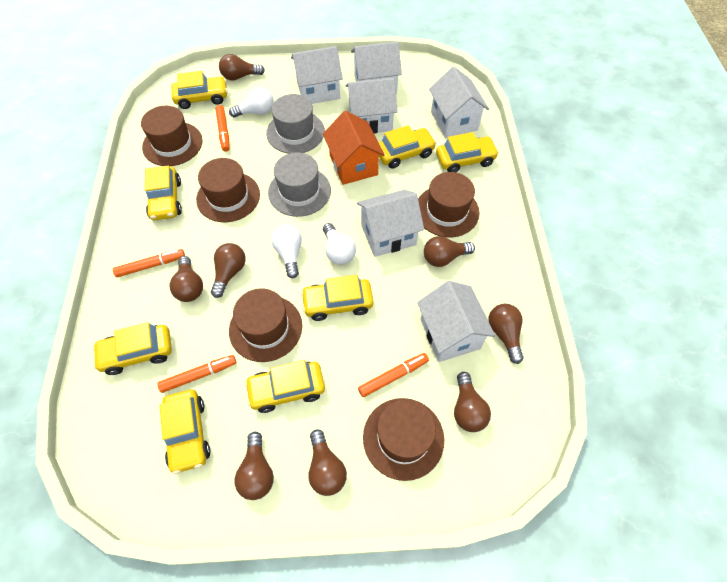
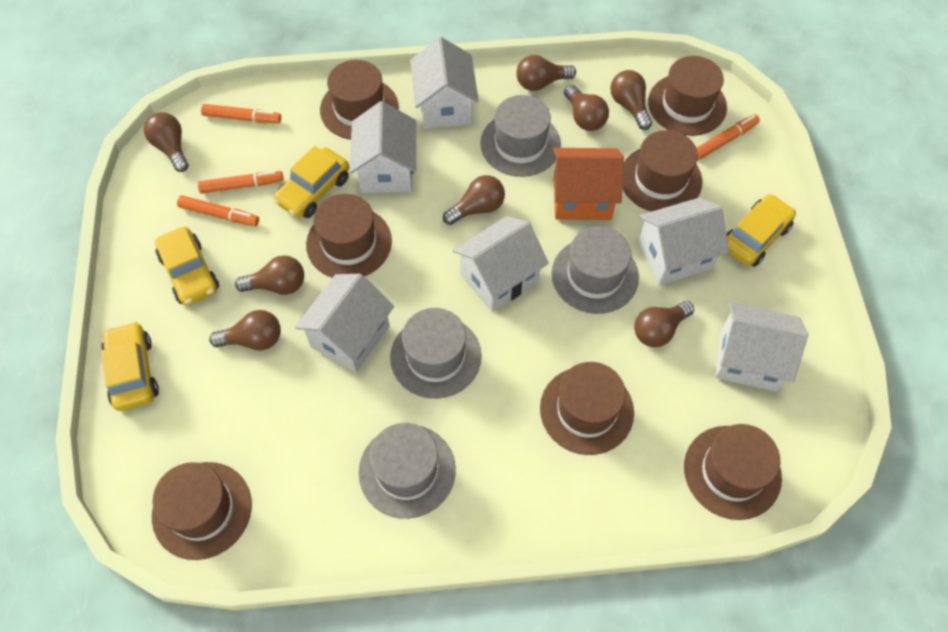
brown hat: [141,106,202,166] [196,158,260,222] [229,288,302,362] [363,398,444,481] [418,172,480,237] = 5 -> [152,462,252,560] [306,194,392,278] [320,60,399,140] [540,362,634,455] [622,130,702,212] [648,56,727,136] [684,424,782,520] = 7
grey hat: [266,94,325,154] [268,152,331,217] = 2 -> [358,423,456,519] [390,308,481,399] [480,95,561,177] [552,226,639,314] = 4
white light bulb: [229,87,274,118] [271,225,302,278] [323,223,356,265] = 3 -> none = 0
yellow car: [92,322,172,375] [145,166,182,220] [159,390,211,474] [171,71,228,109] [245,360,325,413] [301,275,373,321] [379,125,437,169] [436,132,499,172] = 8 -> [101,321,159,411] [155,227,219,306] [273,146,349,218] [726,194,796,267] = 4

